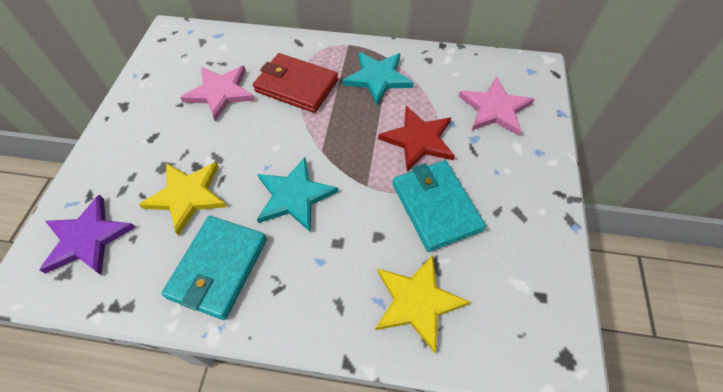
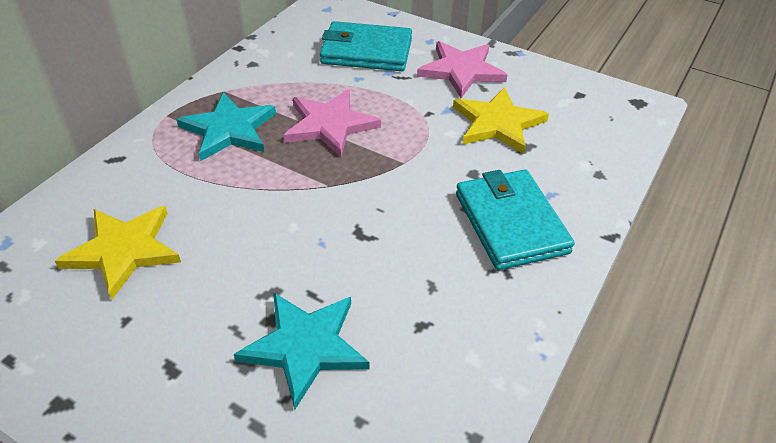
purple star: [40,195,135,275] = 1 -> none = 0
red star: [378,106,455,171] = 1 -> none = 0
red wallet: [253,53,338,113] = 1 -> none = 0

